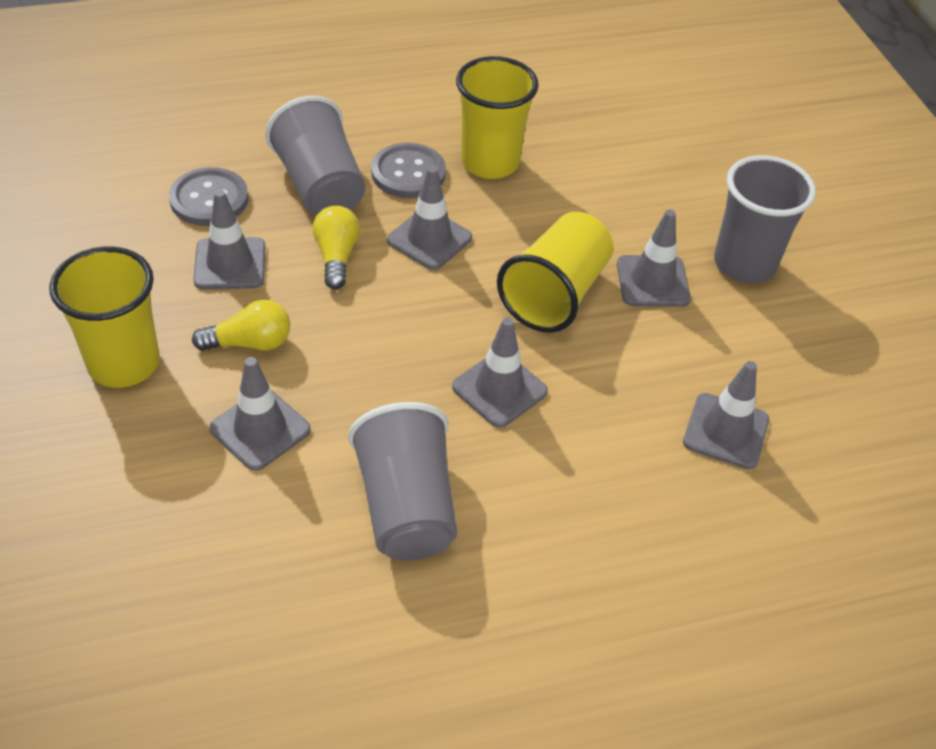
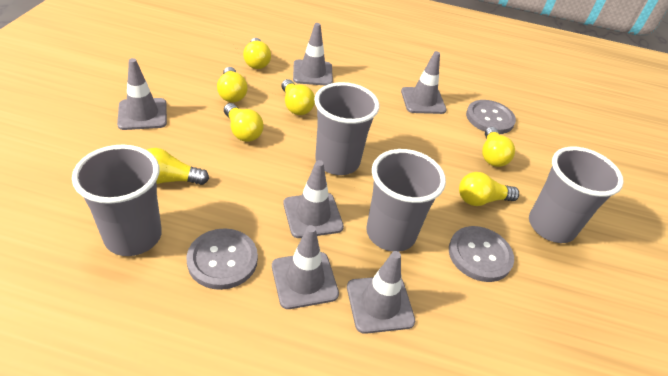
grey button: [169,167,249,226] [371,143,446,198] = 2 -> [187,228,258,290] [449,226,514,282] [466,100,516,134] = 3
grey cup: [265,96,365,216] [348,402,457,561] [714,155,816,283] = 3 -> [72,145,162,256] [314,82,380,175] [366,149,446,252] [529,147,624,243] = 4
yellow cup: [49,246,160,388] [456,56,539,179] [497,212,613,333] = 3 -> none = 0
yellow light bulb: [192,300,290,351] [313,205,360,289] = 2 -> [147,148,209,185] [217,67,248,102] [224,103,264,142] [243,38,271,69] [281,79,315,115] [459,172,519,206] [482,127,515,167] = 7

